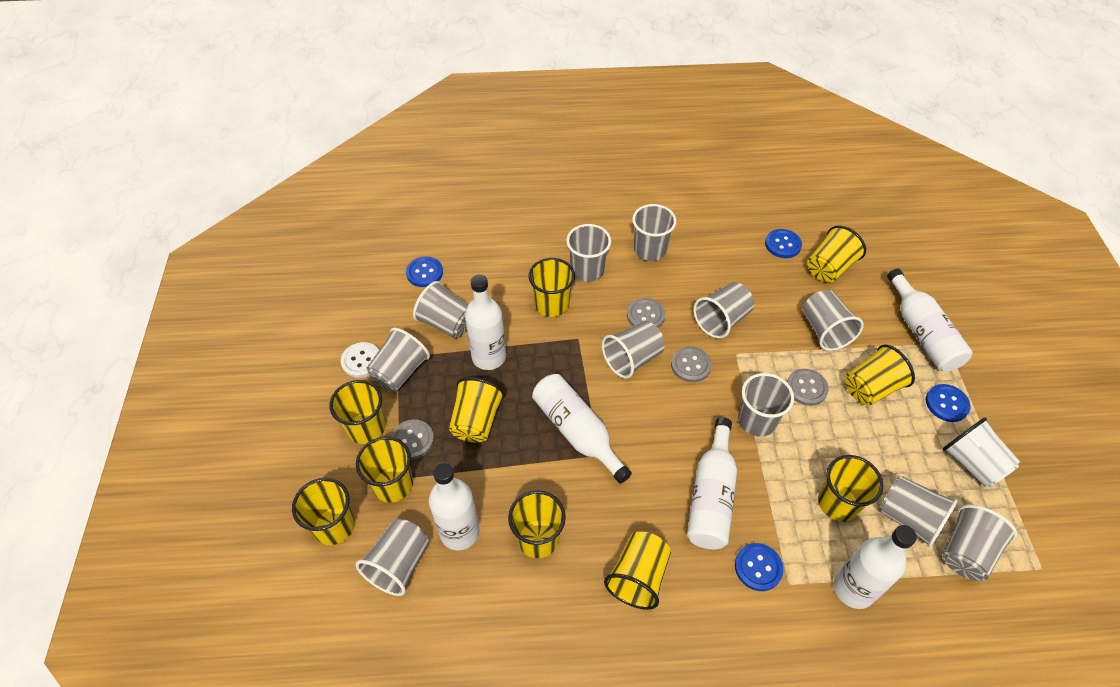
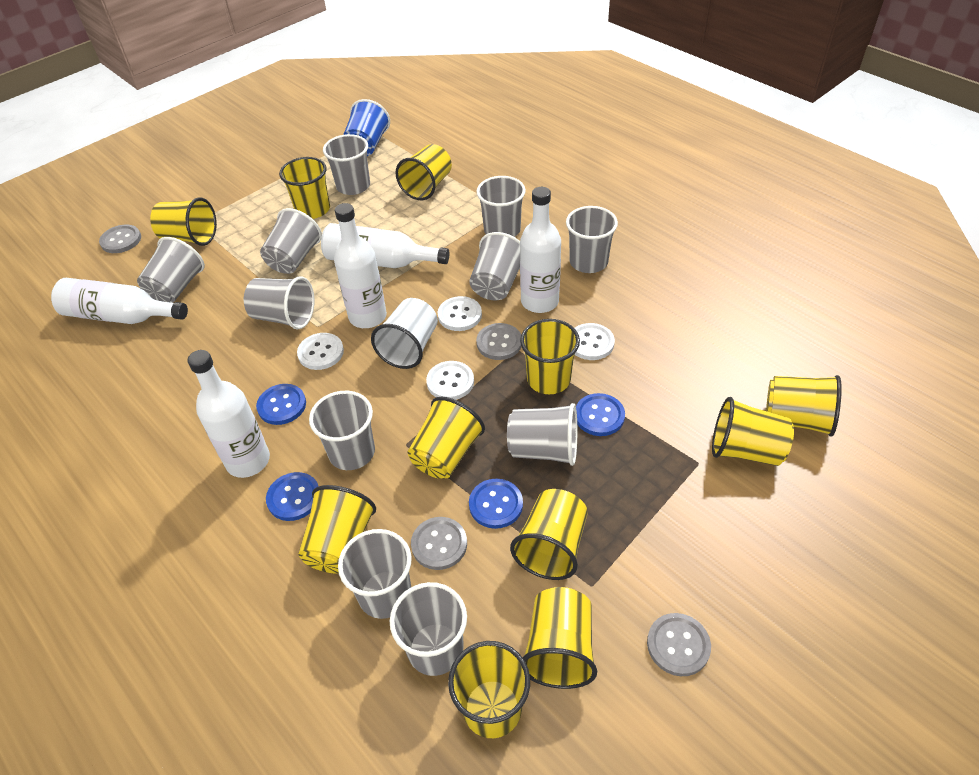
blue cup: none = 0 -> [343,99,390,156] = 1
white bottle: [429,463,480,551] [465,274,506,370] [532,374,632,484] [687,417,737,549] [834,525,917,609] [887,268,973,372] = 6 -> [51,278,188,324] [187,350,270,478] [321,223,449,268] [334,203,387,328] [520,187,561,313] = 5
white button: [341,342,379,378] = 1 -> [297,333,344,370] [426,361,474,400] [438,296,482,331] [575,323,615,360] = 4
yellow cup: [292,478,355,545] [329,380,386,444] [356,437,413,503] [449,377,505,443] [508,490,566,558] [528,258,575,317] [604,532,671,610] [807,226,866,283] [818,455,883,522] [845,345,915,406] = 10 -> [150,197,217,246] [279,157,330,219] [298,485,376,574] [395,144,452,200] [408,397,485,479] [448,641,530,738] [510,489,588,580] [520,319,580,394] [522,587,597,689] [712,397,794,466] [766,375,842,437] = 11

